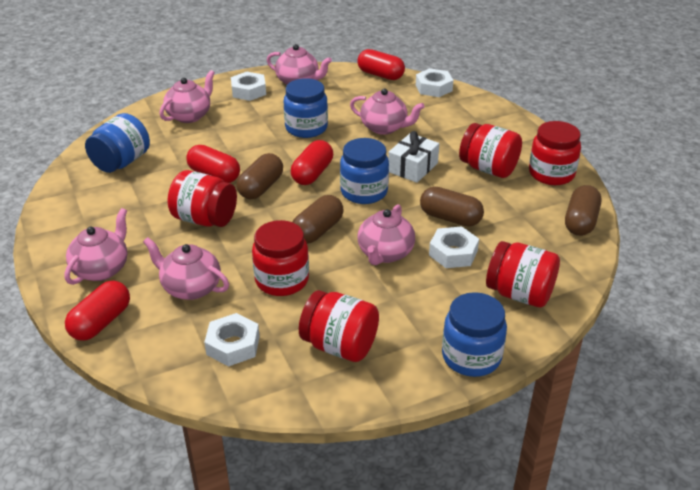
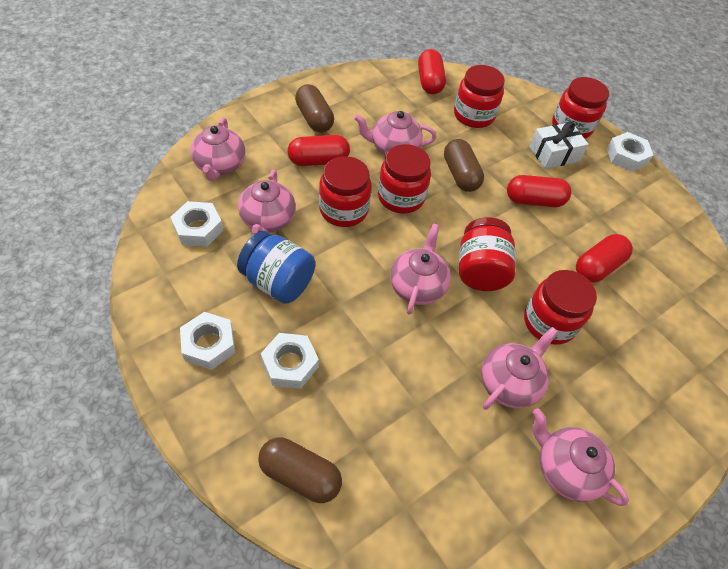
blue jar: [85,113,150,173] [284,78,328,138] [340,138,389,204] [442,292,507,377] = 4 -> [237,231,315,304] = 1
brown capsule: [236,153,283,199] [293,195,344,244] [420,187,484,227] [565,185,601,236] = 4 -> [258,437,342,503] [295,84,334,133] [444,139,484,192] = 3

